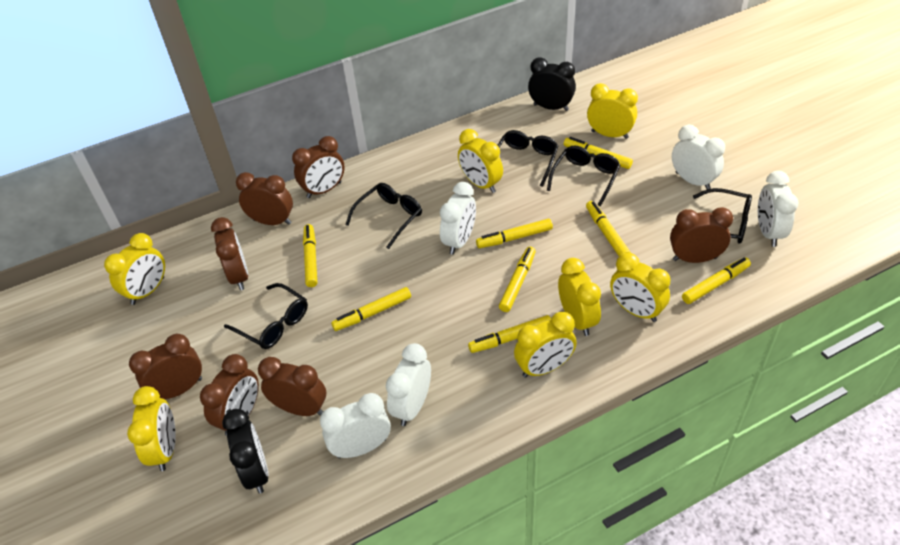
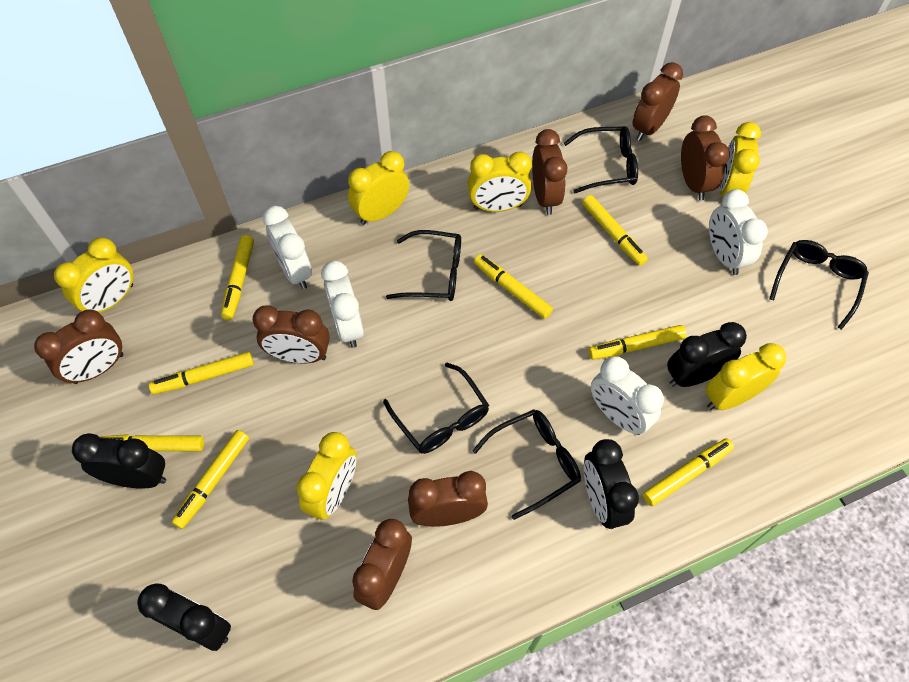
black clock: [222,409,269,494] [528,57,576,111] = 2 -> [72,433,166,489] [137,583,231,651] [584,439,639,529] [667,322,747,387] = 4
white clock: [320,393,391,458] [386,343,431,426] [440,182,476,255] [672,125,725,189] [758,171,799,247] = 5 -> [263,206,312,289] [321,261,364,348] [591,356,664,435] [709,189,768,275] = 4
yellow clock: [104,233,165,305] [127,386,176,471] [458,129,503,193] [514,312,577,378] [558,258,601,336] [587,83,638,139] [610,253,670,322] = 7 -> [54,238,133,313] [297,432,357,520] [348,151,409,225] [468,152,532,212] [705,343,786,410] [719,122,761,197] = 6

